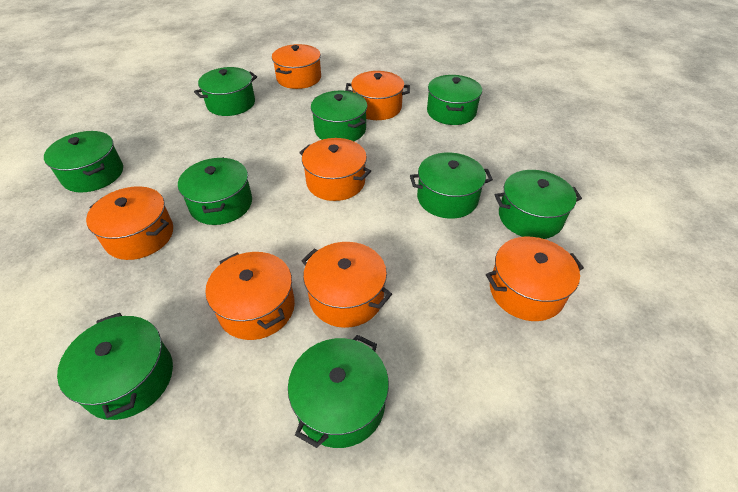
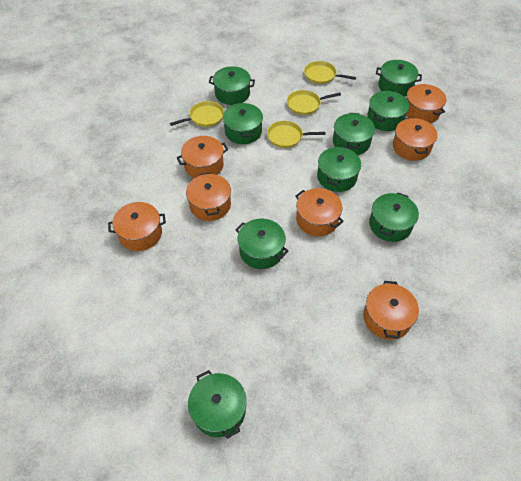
yellow pan: none = 0 -> [170,101,224,127] [267,121,326,148] [287,90,341,115] [304,61,356,84] = 4

